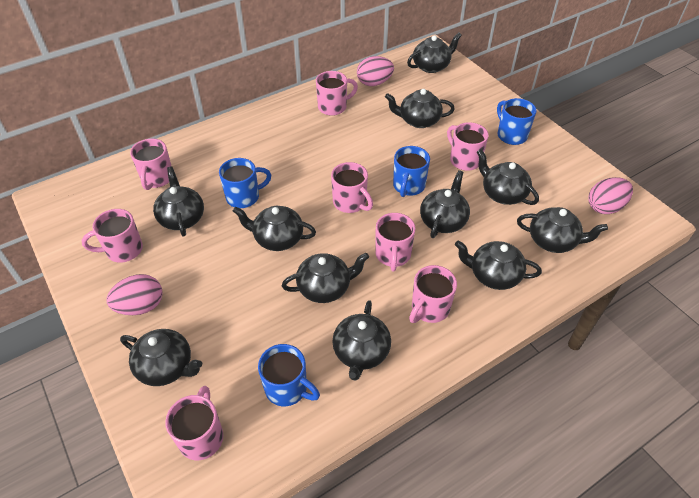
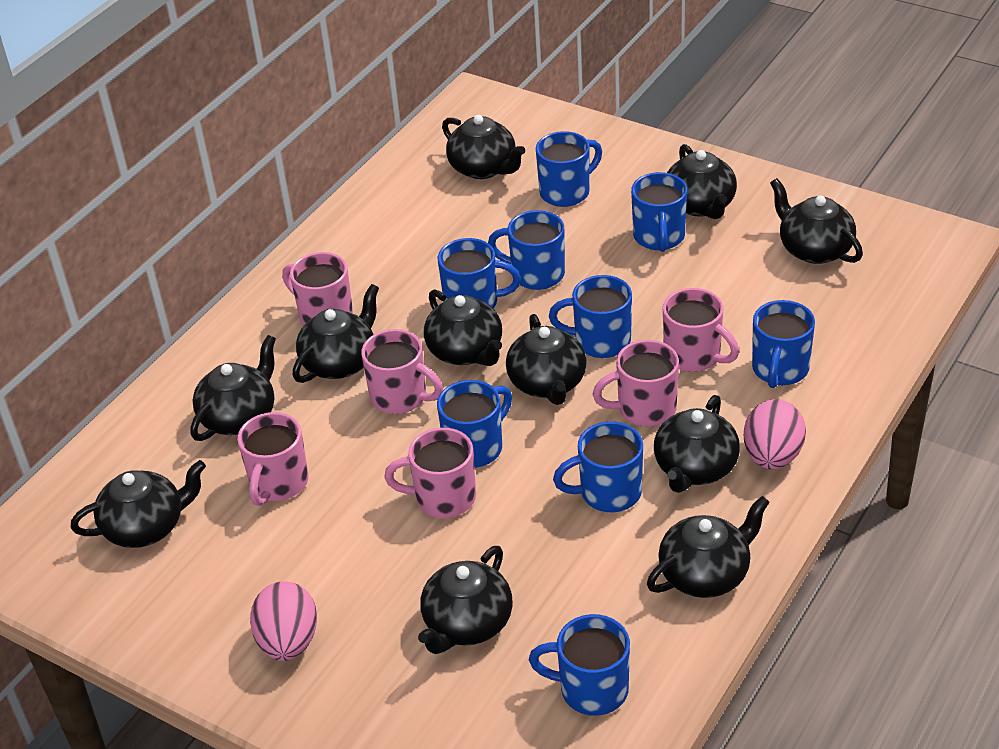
blue mug: [219,158,271,208] [258,344,320,406] [393,146,430,197] [497,98,537,145] = 4 -> [437,380,512,468] [438,238,521,308] [488,210,565,290] [529,614,630,716] [536,131,602,207] [549,275,632,358] [553,421,643,512] [631,172,687,252] [752,300,815,388] = 9
pink egg: [106,274,163,315] [357,56,394,86] [588,177,633,214] = 3 -> [250,582,317,661] [744,399,806,470] = 2
pink mug: [82,209,143,263] [130,139,172,190] [165,386,223,460] [316,71,358,116] [331,162,373,213] [375,213,416,271] [409,265,457,323] [447,122,488,171] = 8 -> [237,412,308,506] [282,252,353,326] [361,329,443,414] [384,428,476,518] [593,340,679,427] [663,288,739,372] = 6

